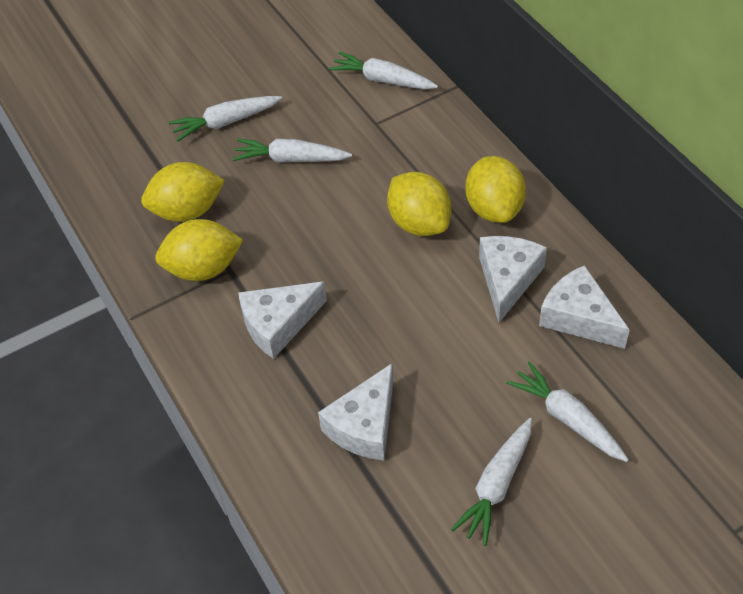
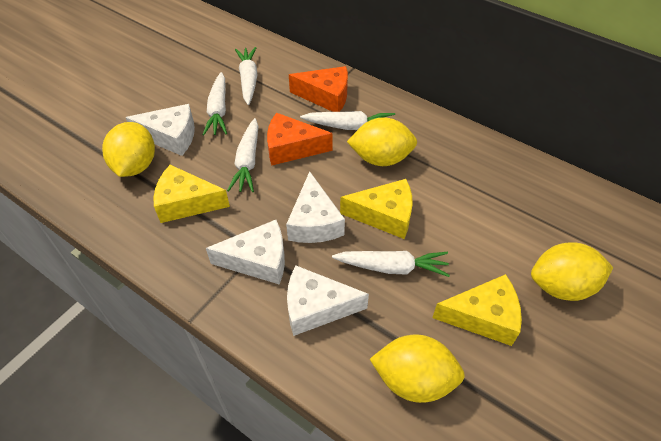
orange cheese: none = 0 -> [267,113,332,166] [289,66,348,112] = 2
yellow cheese: none = 0 -> [153,165,230,223] [340,179,413,239] [432,274,522,346] = 3

